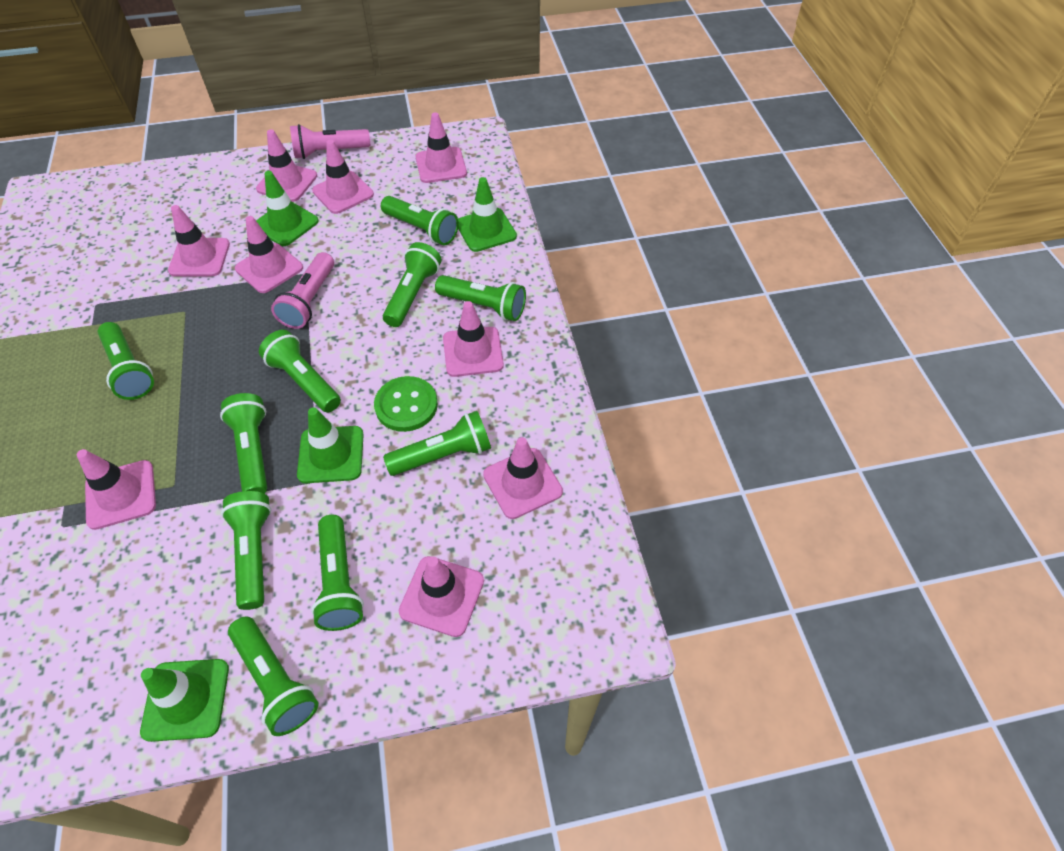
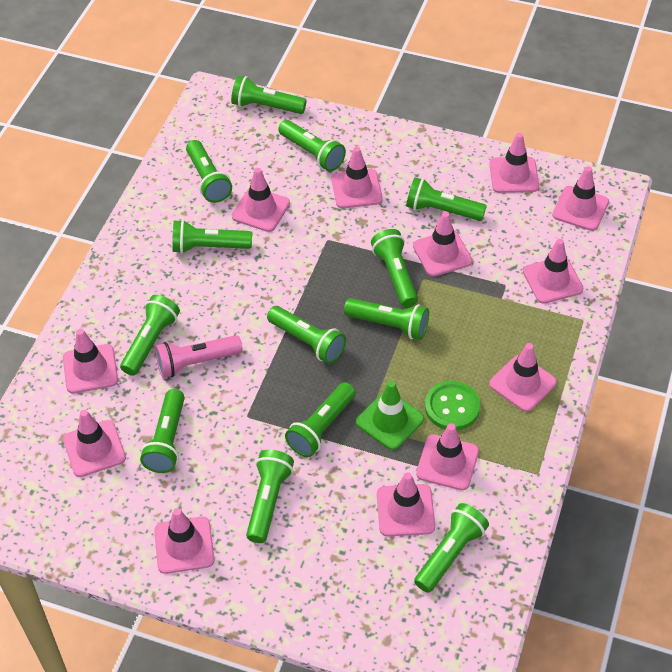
green flashlight: [98,322,154,400] [220,393,267,494] [221,491,272,610] [228,616,318,736] [259,330,341,413] [311,515,364,631] [381,196,459,245] [383,242,442,327] [383,411,491,476] [435,275,526,321] = 10 -> [120,295,180,376] [140,389,185,473] [172,220,252,254] [186,140,232,203] [231,76,307,114] [246,450,294,543] [267,306,346,364] [278,120,346,172] [285,382,356,457] [344,298,429,340] [371,229,418,307] [406,177,487,221] [414,503,489,593] = 13
green traffic cone: [140,659,229,742] [256,171,319,246] [297,407,364,483] [458,177,517,252] = 4 -> [356,381,424,450] = 1
pink flashlight: [271,252,334,329] [290,124,370,159] = 2 -> [155,335,243,378] = 1
pink traffic cone: [77,449,156,530] [168,205,230,276] [235,216,303,293] [256,129,317,202] [312,140,374,214] [399,556,484,637] [415,112,467,183] [443,301,504,377] [483,437,563,519] = 9 -> [63,329,118,393] [63,410,126,477] [154,508,214,574] [232,168,290,232] [331,147,383,208] [377,472,435,536] [413,212,472,277] [416,423,479,490] [489,133,539,193] [489,343,557,412] [523,239,584,304] [552,166,609,231] = 12

